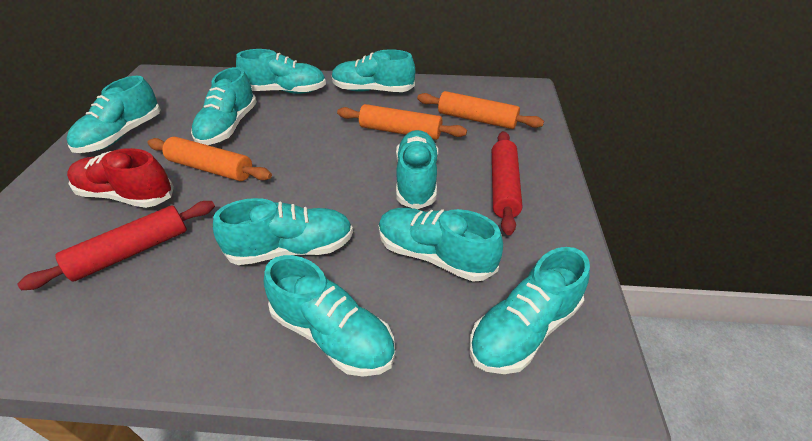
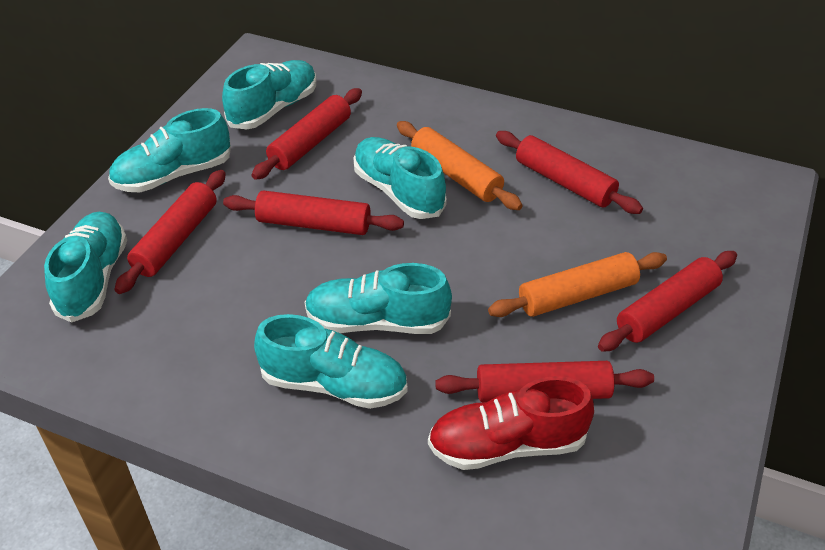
orange rolling pin: [147,137,272,181] [337,104,467,140] [417,91,544,129] = 3 -> [397,121,523,210] [488,252,667,317] = 2
red rolling pin: [17,201,215,290] [492,131,522,235] = 2 -> [114,170,226,294] [223,190,404,235] [252,88,362,180] [435,361,654,402] [496,131,643,214] [598,251,737,352] = 6
turquoise shoe: [67,76,161,153] [191,67,257,145] [213,198,353,265] [236,49,326,94] [264,255,395,377] [332,49,415,92] [379,208,503,282] [396,130,438,209] [469,247,590,374] = 9 -> [44,212,127,323] [108,108,231,192] [222,60,316,129] [254,314,407,409] [305,263,452,334] [354,137,447,219] = 6

